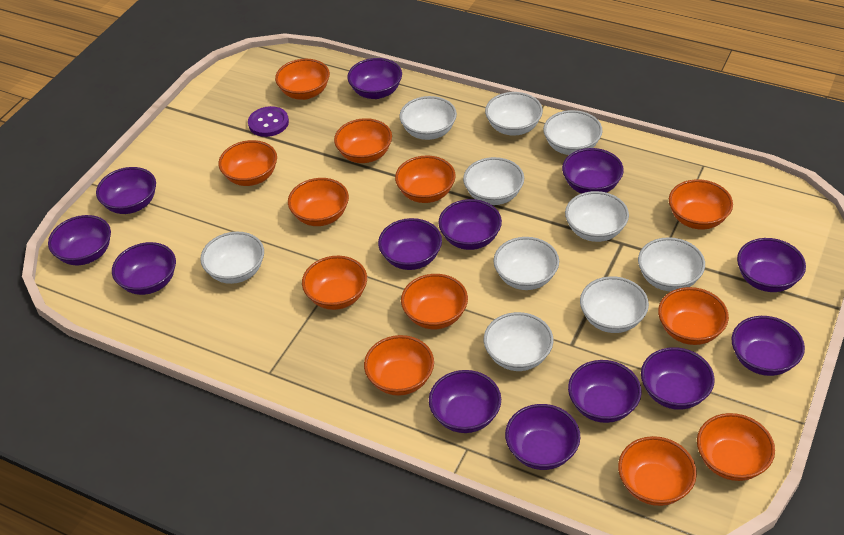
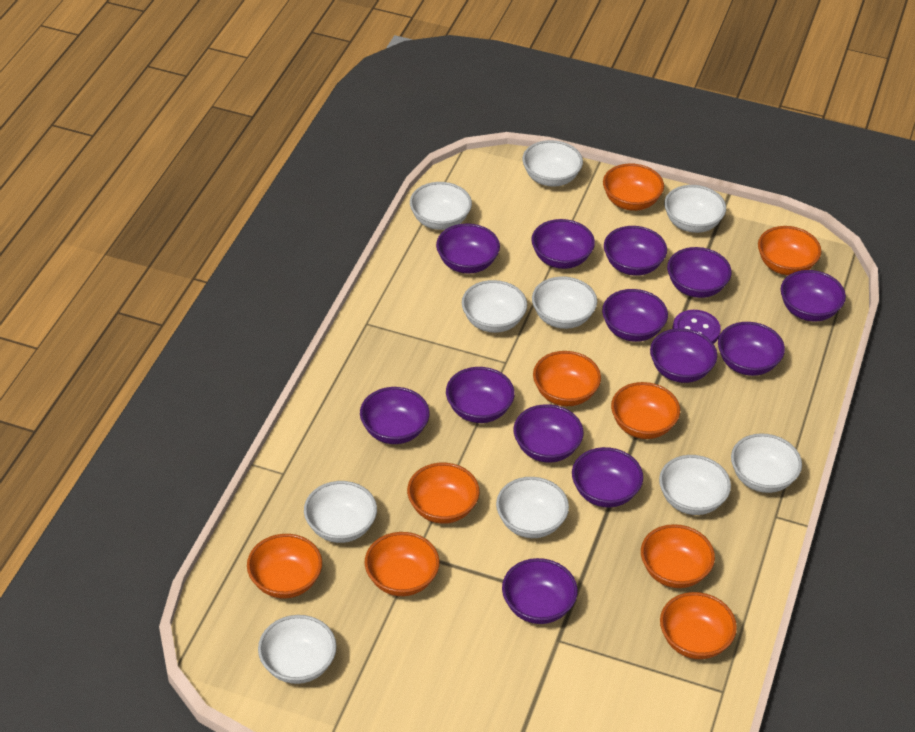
orange bowl: [218,140,277,186] [275,59,330,100] [288,178,349,226] [302,256,367,310] [334,118,392,163] [364,335,434,396] [395,155,456,203] [401,274,468,329] [618,436,697,506] [658,287,729,345] [669,179,733,230] [697,413,775,481] = 12 -> [247,534,322,598] [364,532,440,596] [407,463,480,524] [533,351,601,406] [603,163,664,211] [611,382,680,439] [641,524,715,588] [660,592,737,659] [758,226,821,275] = 9

